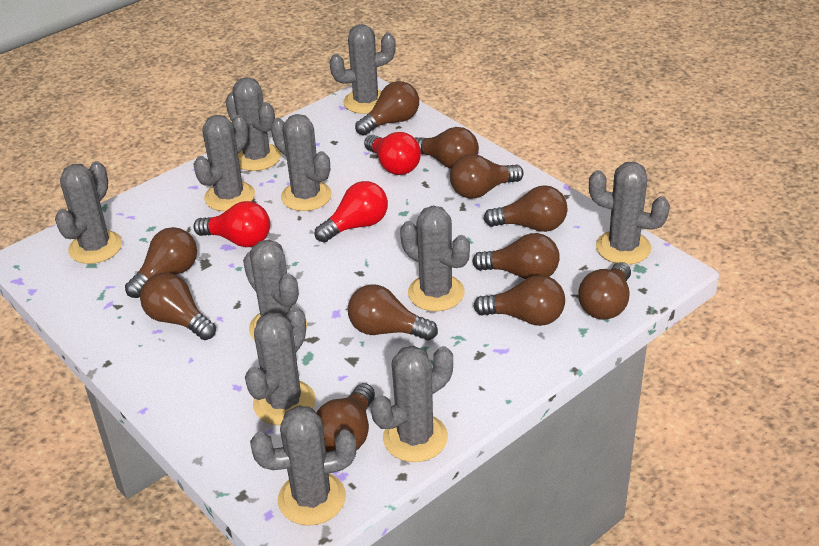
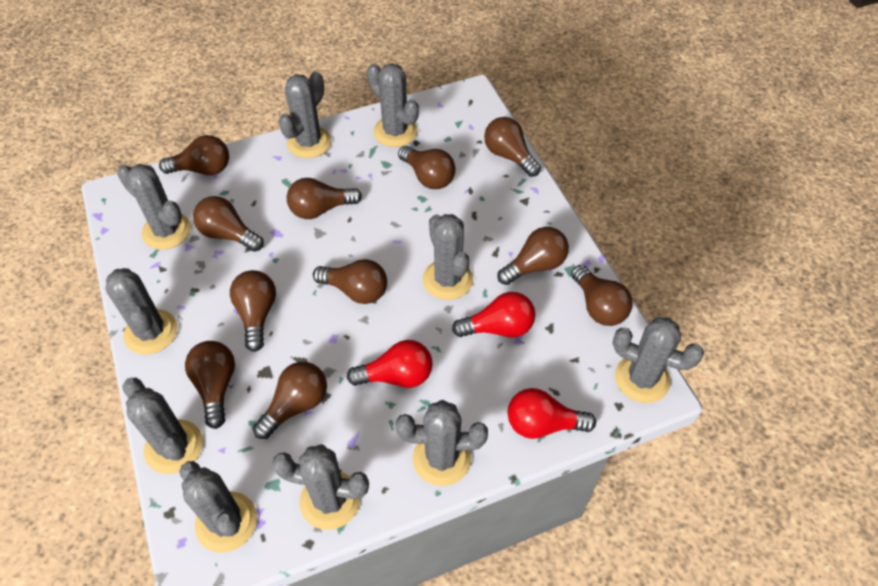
grey cactus: [55,161,122,264] [193,115,255,211] [225,77,281,171] [243,239,307,340] [245,307,316,425] [250,405,357,526] [271,114,332,211] [329,24,396,114] [371,346,453,462] [400,206,470,311] [589,162,670,265] = 11 -> [106,268,178,355] [117,164,191,250] [122,378,203,474] [179,461,257,553] [272,444,369,530] [278,71,331,158] [367,63,419,147] [396,400,488,486] [423,214,473,300] [613,317,704,403] = 10

